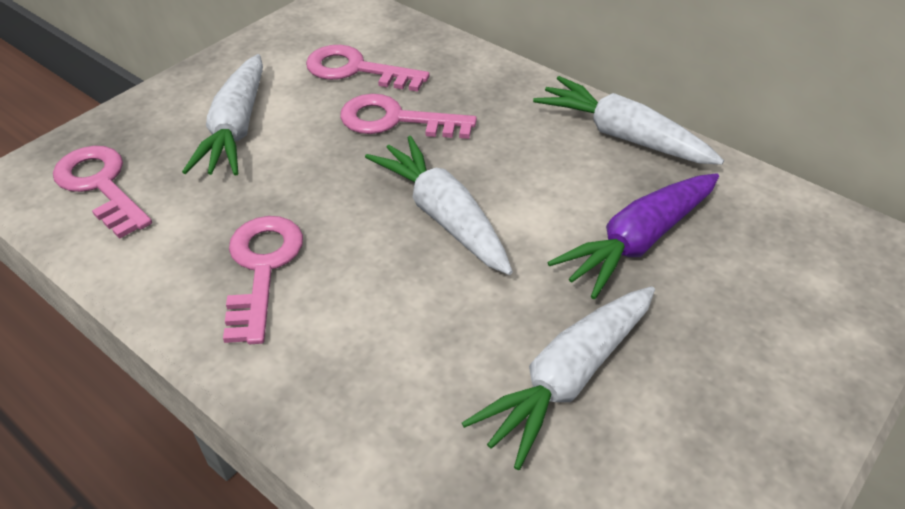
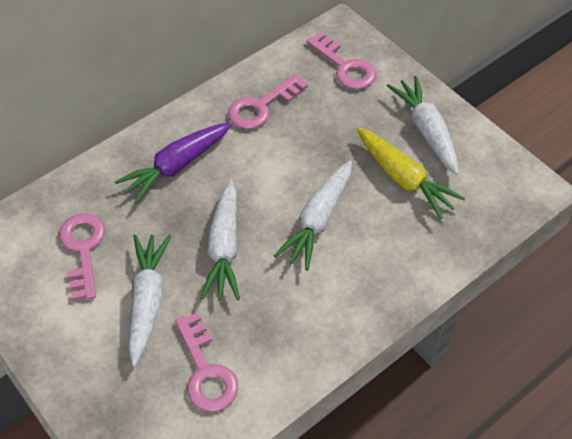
yellow carrot: none = 0 -> [357,128,465,219] = 1

